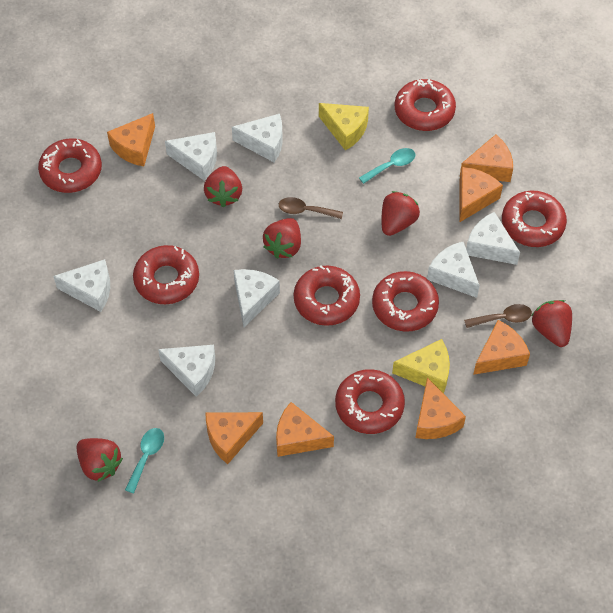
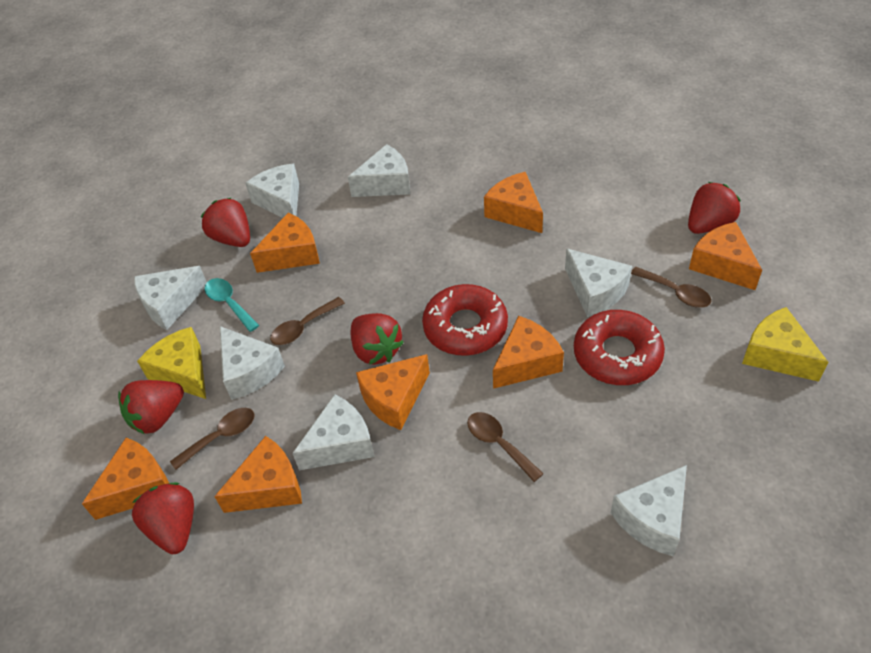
brown spoon: [279,197,343,219] [464,304,532,328] = 2 -> [170,408,255,470] [270,297,345,345] [467,412,544,482] [631,267,711,308] = 4
red donut: [38,138,102,193] [133,245,199,304] [294,266,360,326] [335,369,405,434] [372,271,439,332] [395,79,456,131] [502,191,567,247] = 7 -> [422,284,508,356] [574,310,665,385] = 2
turquoise spoon: [125,428,164,493] [359,148,415,184] = 2 -> [205,278,259,332] = 1

